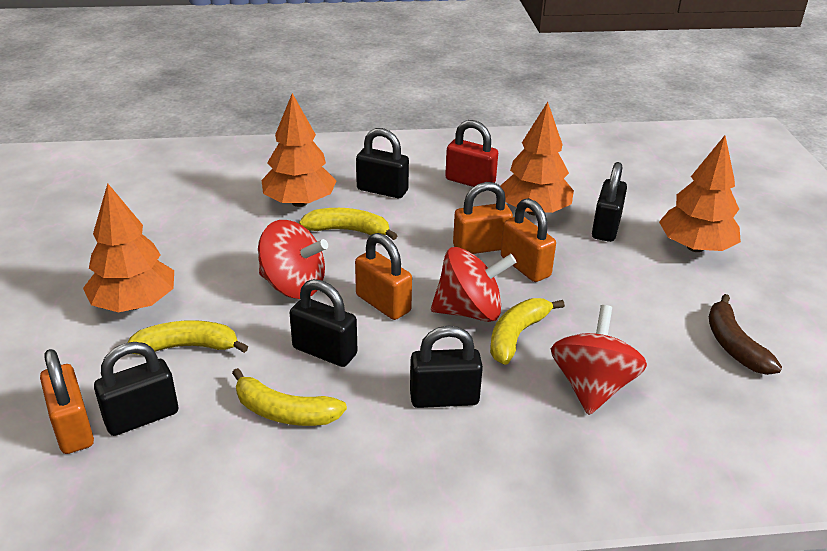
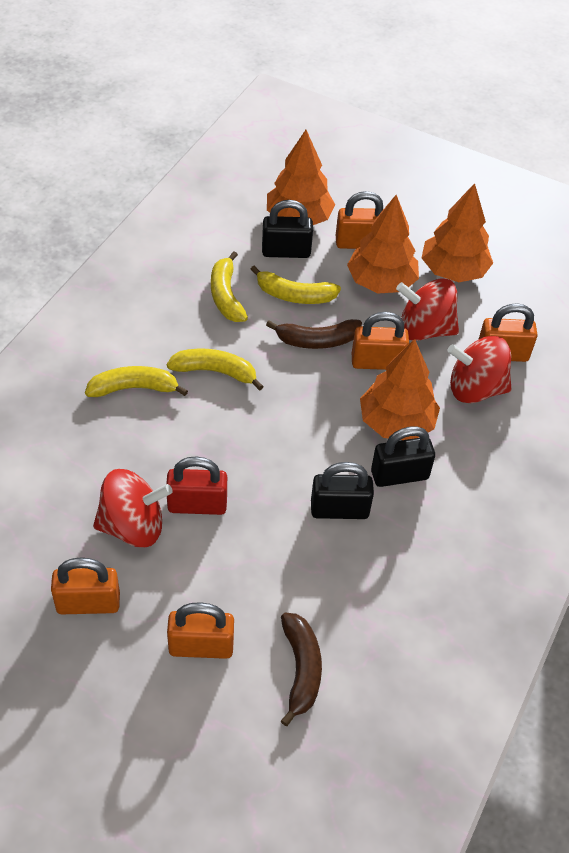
black padlock: [94,342,178,436] [290,279,357,367] [356,128,409,198] [410,326,483,408] [592,162,627,242] = 5 -> [262,200,313,258] [311,462,374,519] [371,426,435,487] = 3
brown banana: [709,294,782,375] = 1 -> [266,319,362,349] [281,612,322,726] = 2
orange padlock: [40,349,94,454] [355,233,412,320] [453,182,513,254] [501,198,556,282] = 4 -> [51,557,120,614] [167,602,234,659] [336,191,383,249] [352,312,409,370] [478,303,538,362] = 5

